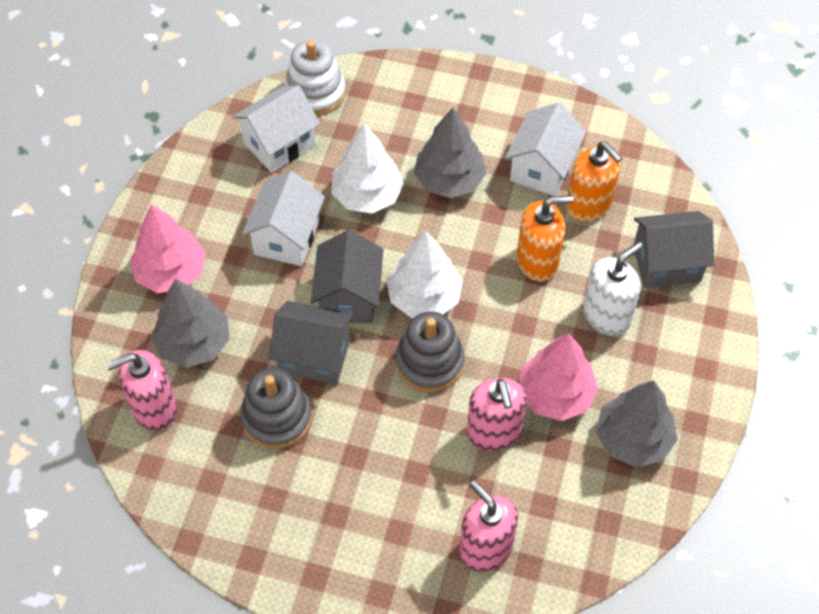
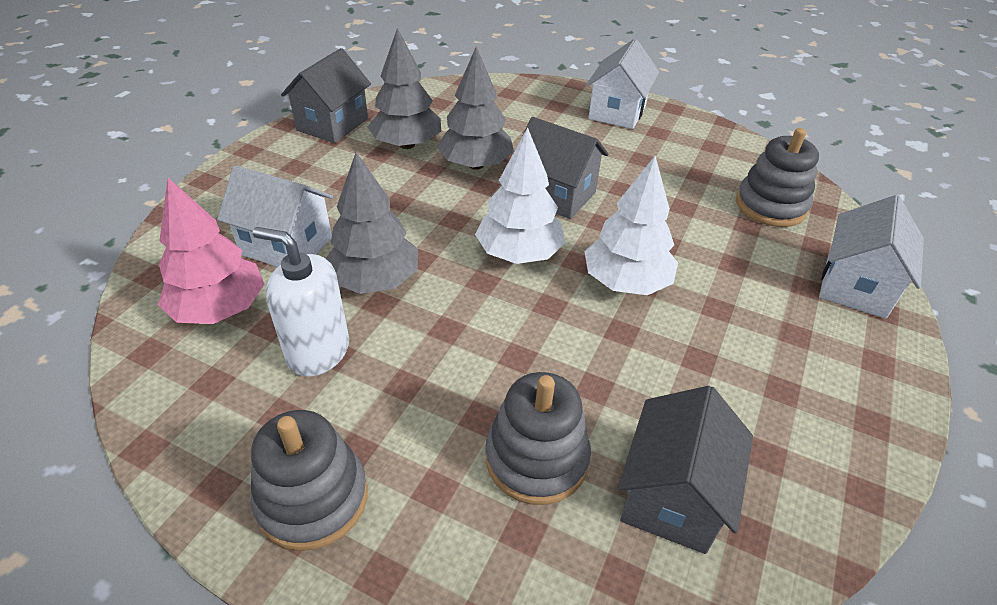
grey stacking toy: [240,368,312,449] [396,311,465,392] = 2 -> [251,410,368,551] [486,372,591,505] [736,128,819,227] = 3
orange soap dispenser: [517,195,574,282] [566,142,622,222] = 2 -> none = 0
pink soap dispenser: [106,350,177,431] [459,480,518,572] [467,378,527,451] = 3 -> none = 0
pink tree: [130,204,205,293] [519,333,599,421] = 2 -> [158,178,264,324] = 1
white stacking toy: [284,40,345,116] = 1 -> none = 0

